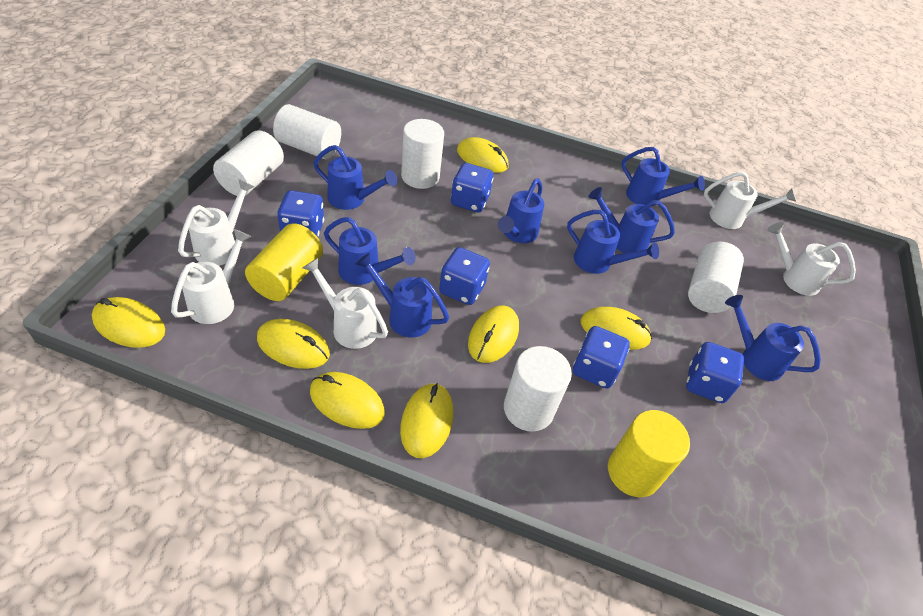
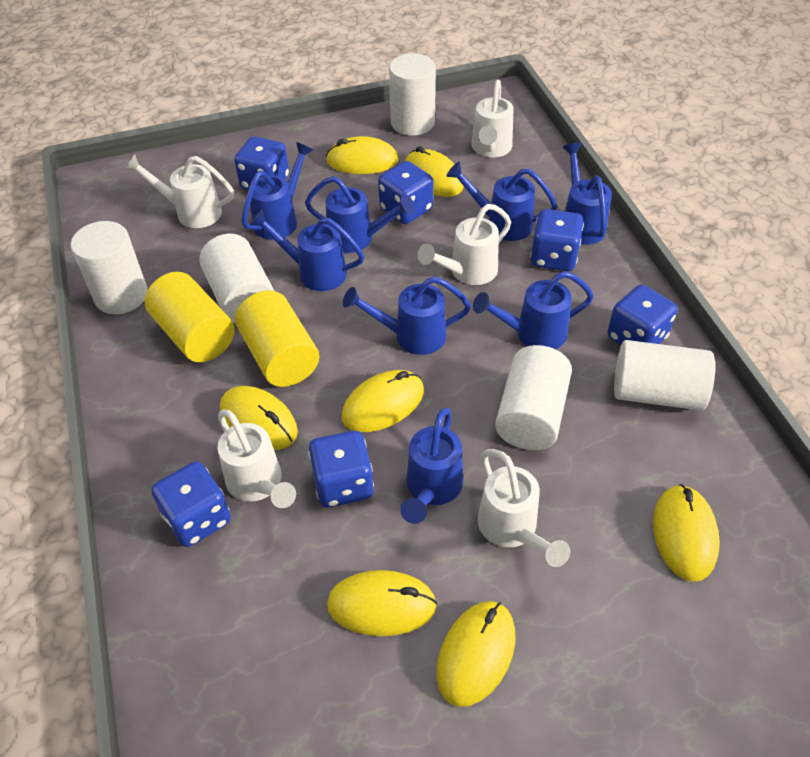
blue dice: [277,190,324,237] [439,247,490,305] [451,163,493,212] [573,326,630,389] [686,342,744,403] = 5 -> [151,461,231,547] [234,136,289,190] [308,431,374,508] [378,161,434,224] [530,209,584,271] [607,285,677,345] = 6

